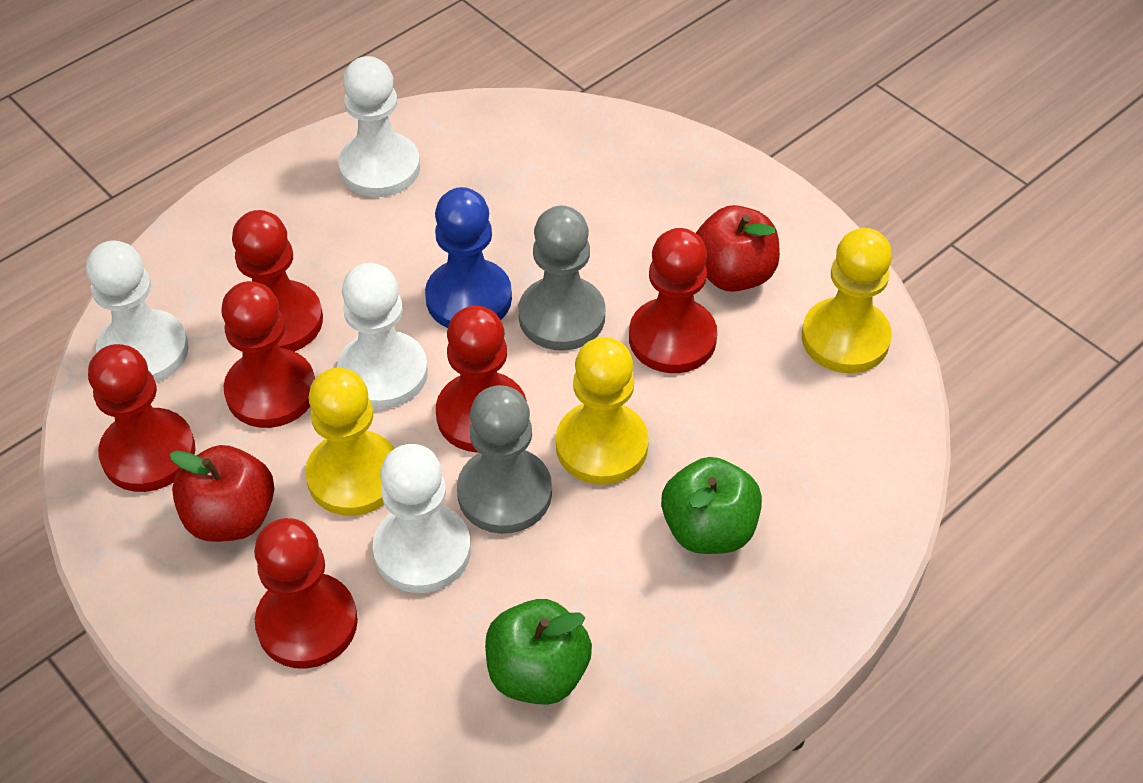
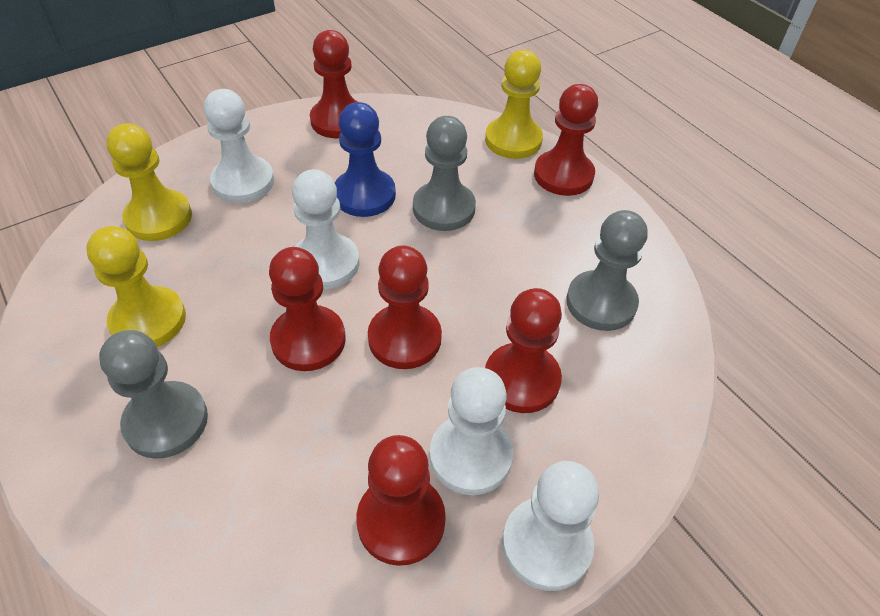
green apple: [485,599,592,705] [661,457,762,554] = 2 -> none = 0
grey pawn: [457,385,552,534] [518,206,606,351] = 2 -> [99,330,208,459] [413,116,476,231] [566,210,648,331] = 3
red apple: [170,445,274,542] [696,205,780,292] = 2 -> none = 0

